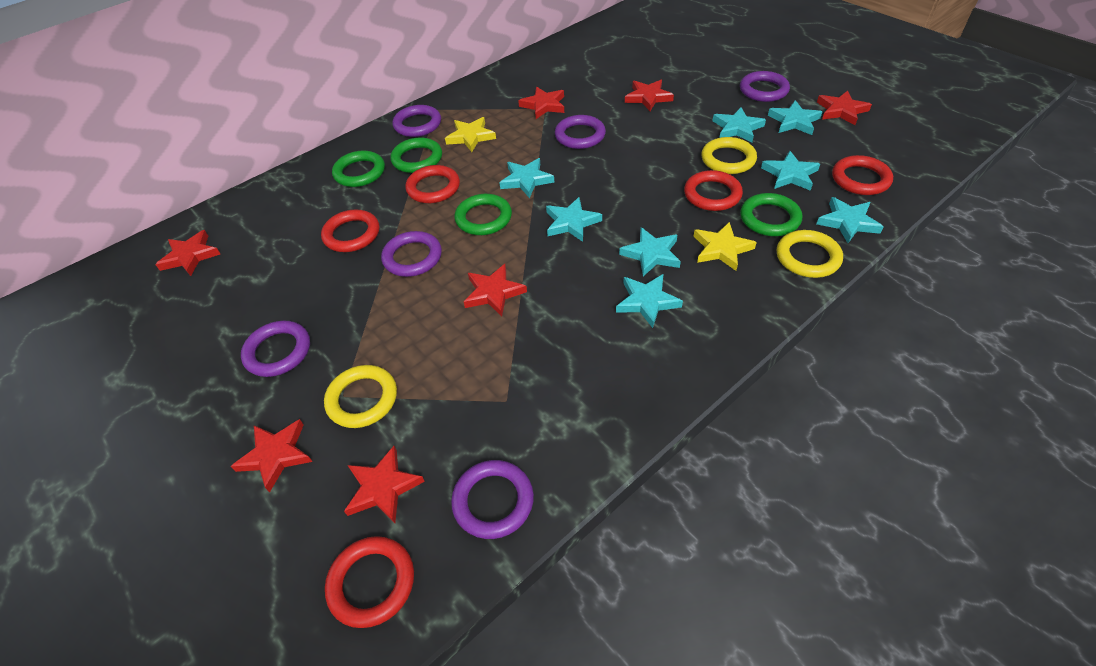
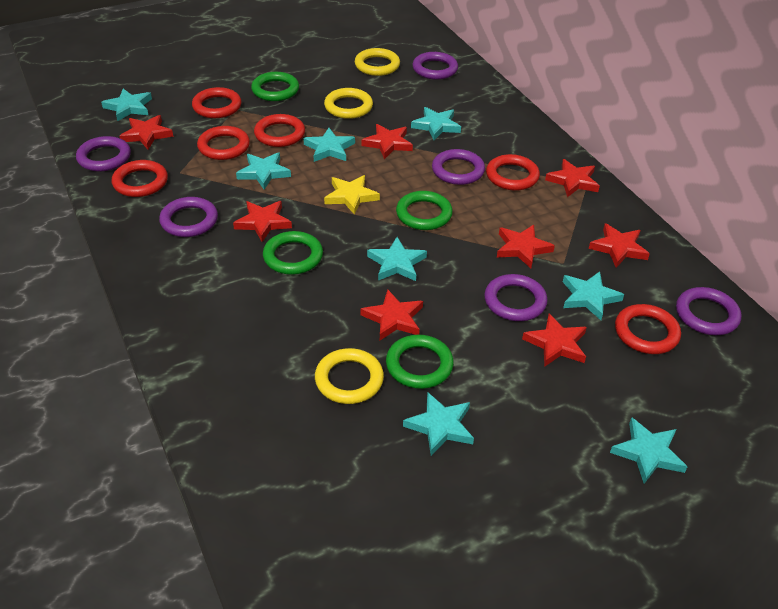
red ring: [321,209,379,252] [325,536,414,628] [405,165,460,203] [684,170,743,211] [832,155,893,195] = 5 -> [112,160,168,197] [192,87,242,118] [197,126,250,160] [254,114,305,147] [486,154,540,191] [615,304,681,354] = 6
red star: [155,230,220,276] [230,419,313,493] [344,446,425,523] [464,264,527,316] [518,87,564,119] [625,80,674,111] [817,90,872,125] = 7 -> [120,115,173,149] [233,201,292,242] [361,289,423,340] [362,124,413,159] [497,225,555,268] [522,314,587,367] [545,159,600,197] [589,223,650,268] = 8
yellow star: [445,117,496,152] [694,222,757,271] = 2 -> [324,175,380,215] = 1

